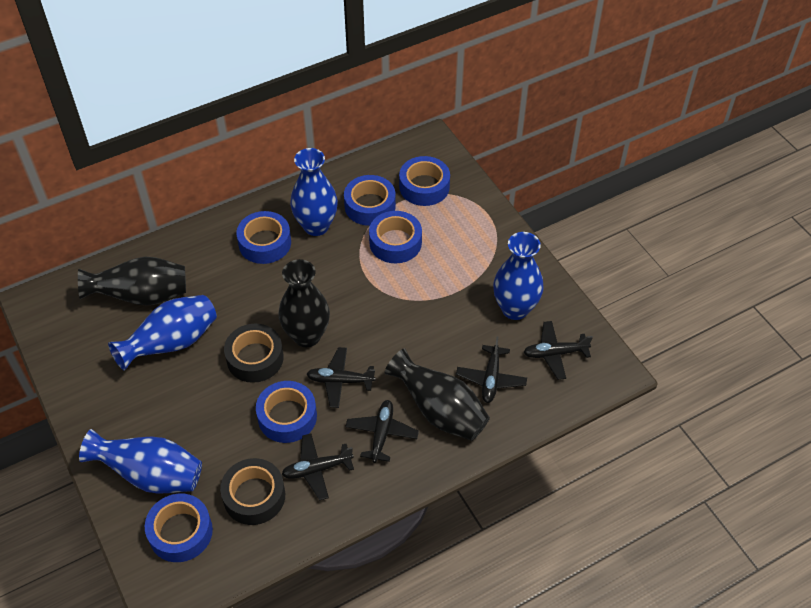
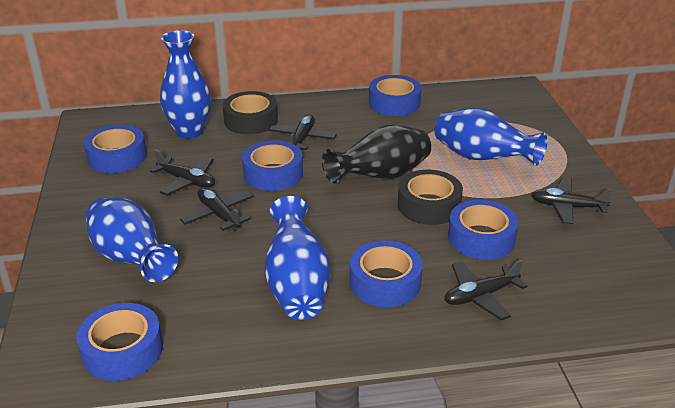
black vase: [78,257,186,306] [279,259,330,347] [384,348,490,441] = 3 -> [322,125,431,184] = 1

